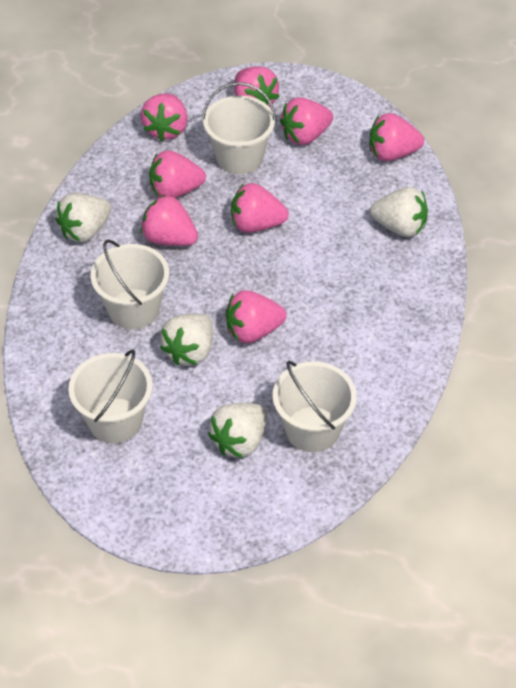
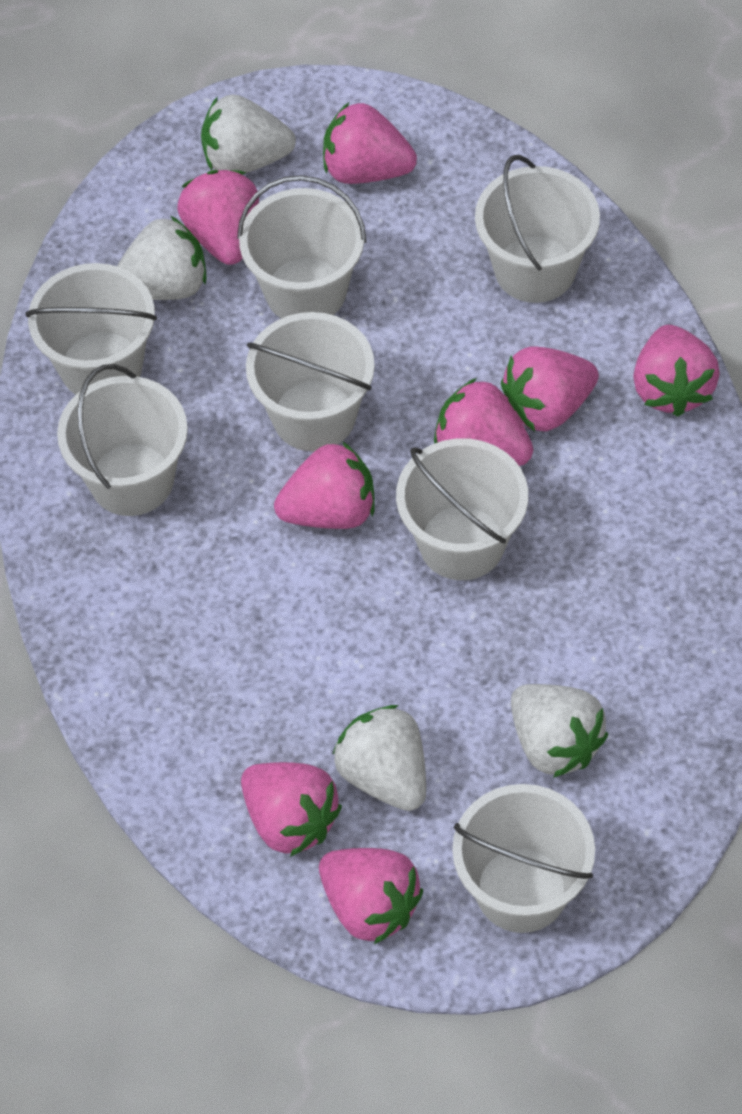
white bucket: [68,349,153,443] [90,239,169,330] [202,82,276,174] [273,361,357,452] = 4 -> [25,263,157,395] [57,364,188,516] [237,175,367,319] [246,312,375,451] [396,438,528,580] [452,784,595,933] [475,155,600,303] = 7

